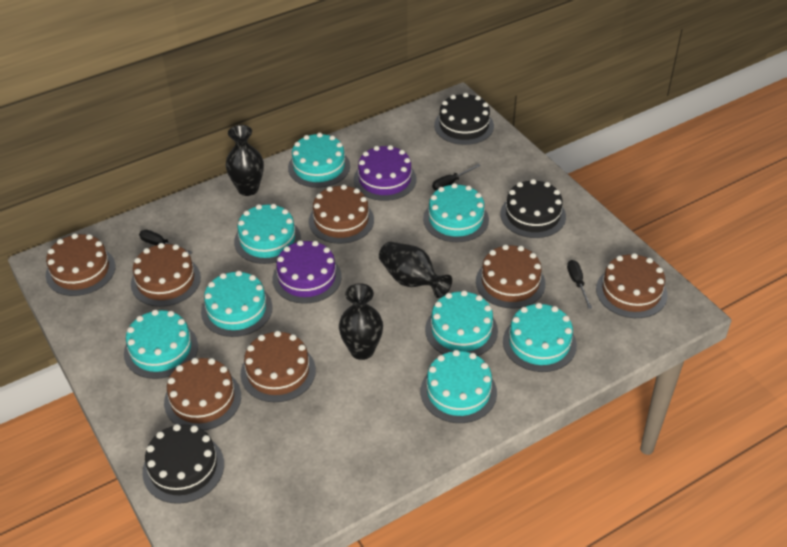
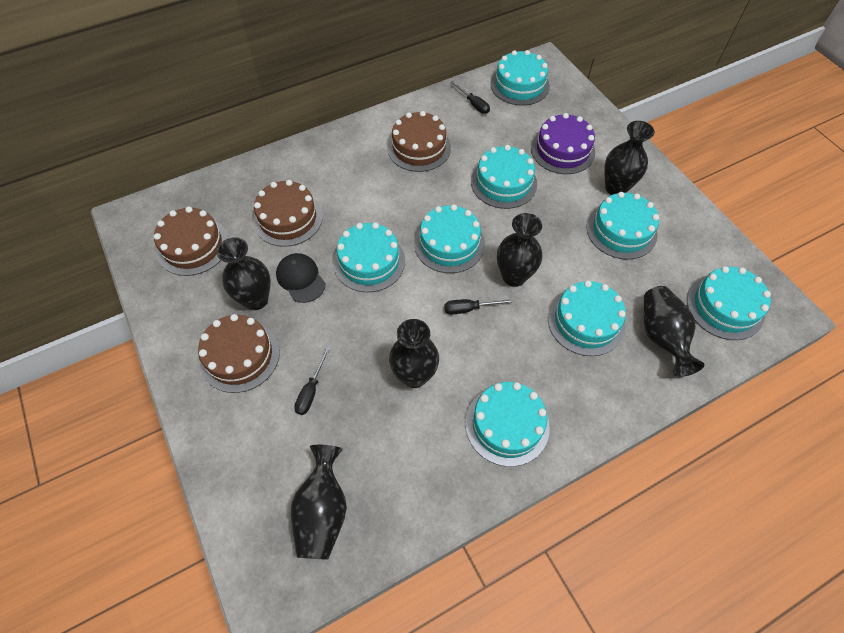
black cake: [142,424,224,504] [434,93,494,145] [500,179,566,238] = 3 -> none = 0
black cap: none = 0 -> [276,253,326,303] = 1
black vase: [226,125,264,196] [339,283,383,360] [379,242,452,298] = 3 -> [217,237,271,310] [291,445,347,560] [389,319,439,388] [497,213,542,287] [604,121,655,195] [644,286,704,377] = 6
brown cake: [46,233,116,296] [131,243,201,307] [164,358,241,430] [240,331,316,402] [309,184,374,244] [476,244,545,309] [596,253,667,318] = 7 -> [154,207,228,276] [198,314,280,393] [253,180,323,247] [387,111,451,172] = 4
purple cake: [272,240,342,304] [354,145,416,201] = 2 -> [531,113,595,174] = 1

